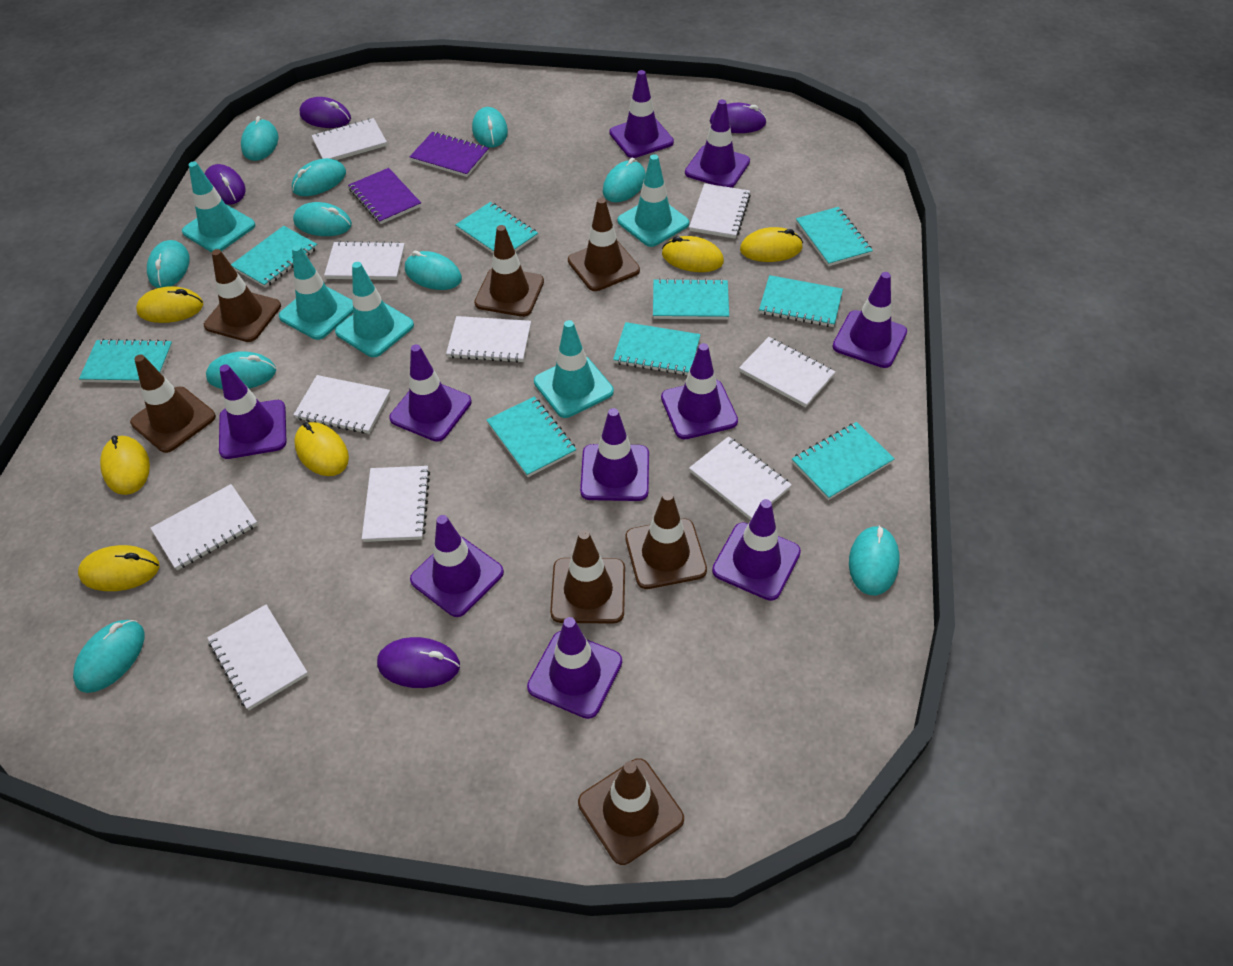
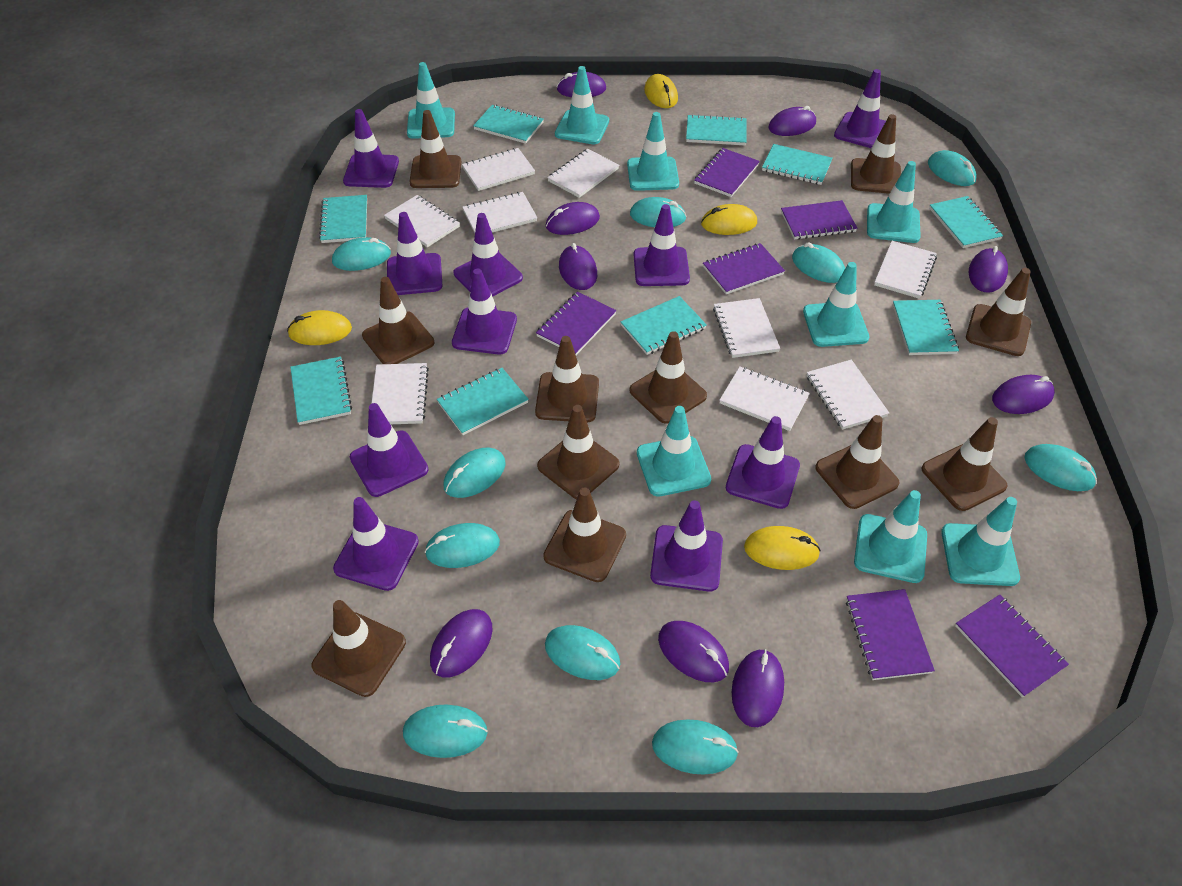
brown traffic cone: [130,355,216,453] [204,249,281,342] [474,225,544,317] [550,530,625,624] [568,198,640,291] [578,758,684,865] [625,492,707,589] = 7 -> [312,600,406,697] [362,277,434,364] [409,110,461,188] [535,336,599,422] [537,405,619,499] [543,488,626,582] [630,331,707,424] [815,415,899,509] [851,114,901,194] [922,417,1008,511] [966,268,1031,356] = 11
purple mouse: [205,164,246,205] [299,97,351,128] [377,637,460,688] [710,103,767,133] = 4 -> [430,609,493,678] [546,202,600,235] [557,72,606,97] [559,243,597,290] [658,621,729,682] [732,649,784,727] [768,106,816,136] [969,246,1008,293] [992,375,1055,414] = 9
purple notebook: [348,168,421,224] [409,132,489,177] = 2 -> [536,291,616,355] [694,148,760,197] [703,243,785,294] [781,200,857,240] [846,589,935,680] [955,595,1069,697] = 6
turquoise traffic cone: [182,161,255,252] [279,245,353,340] [335,262,414,357] [534,320,614,418] [617,154,689,247] = 5 -> [407,62,455,139] [555,66,609,144] [627,112,679,191] [637,406,711,497] [803,262,869,347] [854,490,927,583] [867,161,921,243] [941,497,1020,586] = 8
white notebook: [151,484,258,570] [207,605,308,710] [294,375,390,434] [312,118,387,160] [324,241,405,280] [362,466,430,542] [446,316,531,363] [689,183,751,239] [689,436,792,520] [739,337,835,407] = 10 -> [371,363,429,424] [384,195,460,247] [462,148,535,191] [462,192,537,233] [547,149,619,198] [713,298,780,358] [719,366,810,431] [807,360,889,430] [874,241,937,299] = 9
yellow mouse: [78,545,159,591] [100,435,150,495] [136,286,204,323] [294,422,349,476] [662,236,724,272] [740,227,803,262] = 6 -> [287,310,352,345] [644,74,678,108] [701,204,757,235] [744,526,821,570] = 4

